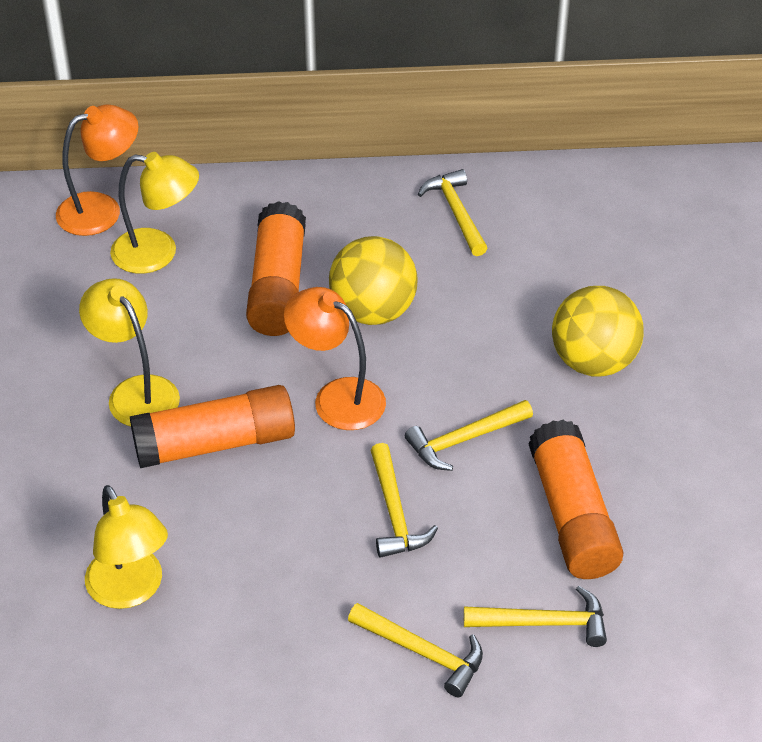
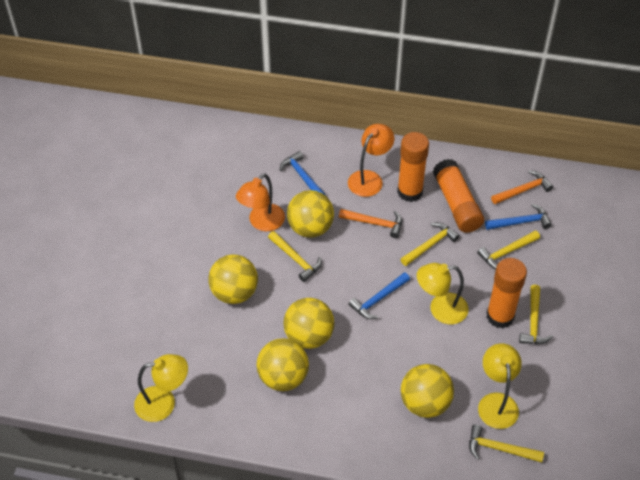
blue hammer: none = 0 -> [280,151,325,195] [348,272,410,319] [485,204,552,230] = 3
orange hammer: none = 0 -> [339,209,402,238] [491,170,553,204] = 2
yellow ball: [329,236,418,325] [552,286,644,376] = 2 -> [208,254,258,304] [257,338,309,391] [283,298,334,349] [287,190,334,238] [401,364,454,418] = 5

